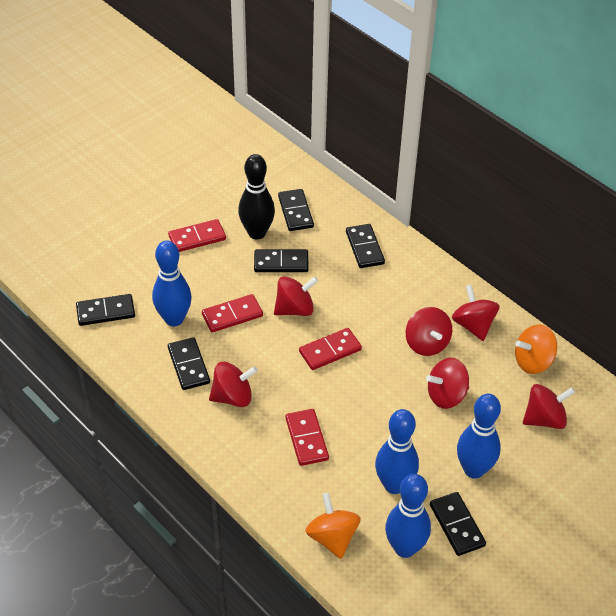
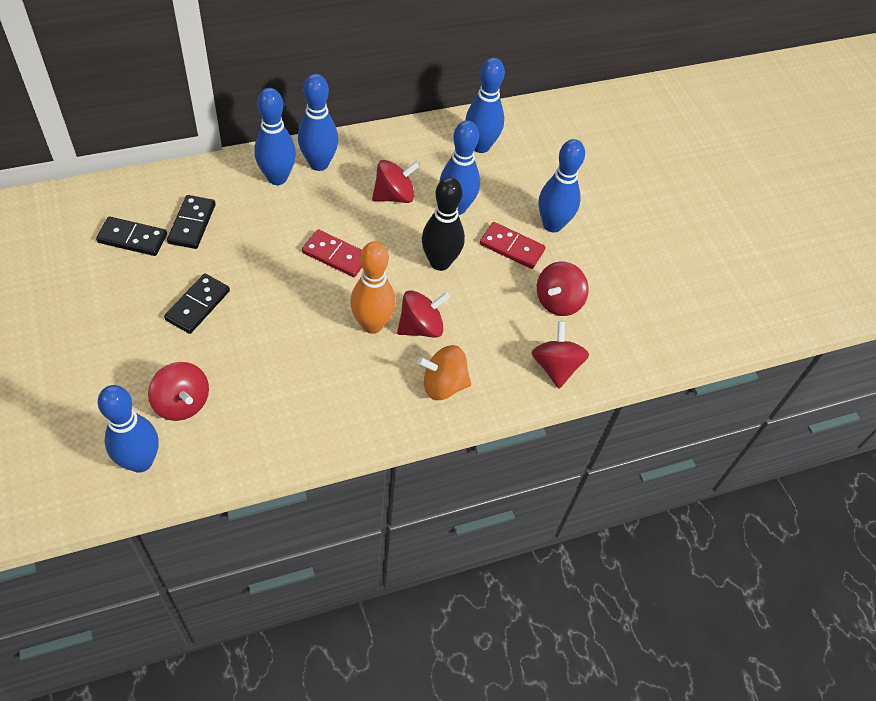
black domino: [76,294,135,326] [168,337,210,390] [254,249,309,272] [278,189,314,231] [346,224,385,268] [430,492,486,556] = 6 -> [96,217,167,256] [164,274,230,334] [167,195,216,249] = 3
blue bowling pin: [152,240,192,326] [375,409,419,494] [385,474,431,558] [457,394,501,479] = 4 -> [98,385,159,473] [254,88,296,185] [298,74,338,171] [439,120,480,215] [465,58,505,153] [539,139,585,233] = 6
orange bowling pin: none = 0 -> [350,241,396,334] = 1
orange spinning top: [305,493,361,559] [515,324,557,374] = 2 -> [417,345,471,400] = 1
red domino: [168,219,226,252] [202,294,263,333] [285,409,329,466] [299,328,362,370] = 4 -> [302,229,362,277] [480,222,546,269] = 2
red spinning top: [209,362,258,407] [274,276,318,316] [406,307,452,356] [426,358,469,409] [452,285,500,341] [523,384,575,429] = 6 -> [148,362,209,421] [372,160,420,203] [397,290,450,338] [531,321,589,389] [537,262,588,316] = 5

